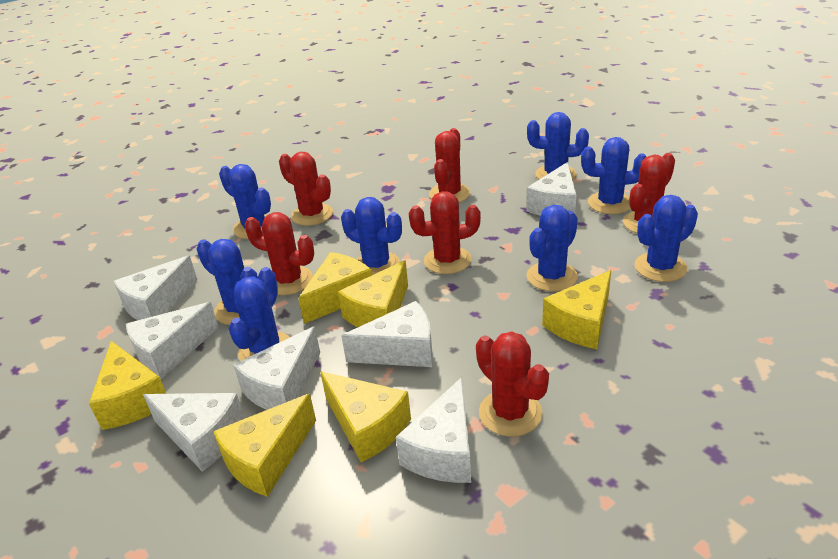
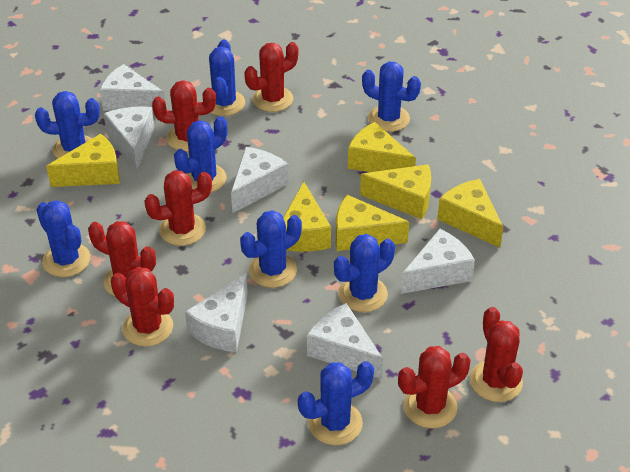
red cactus: [245,212,314,295] [279,152,333,226] [409,191,481,274] [429,128,470,202] [476,331,549,437] [623,153,675,233] = 6 -> [88,221,156,296] [111,267,174,347] [144,171,212,246] [152,80,216,152] [244,42,298,112] [398,346,470,428] [470,307,523,402] = 7
white cheese: [113,256,197,320] [126,302,219,379] [143,393,245,472] [233,326,320,410] [342,301,433,367] [396,377,471,483] [526,162,577,216] = 7 -> [100,64,165,112] [104,106,154,170] [185,273,248,352] [231,147,288,213] [307,303,383,379] [401,229,475,294] = 6

